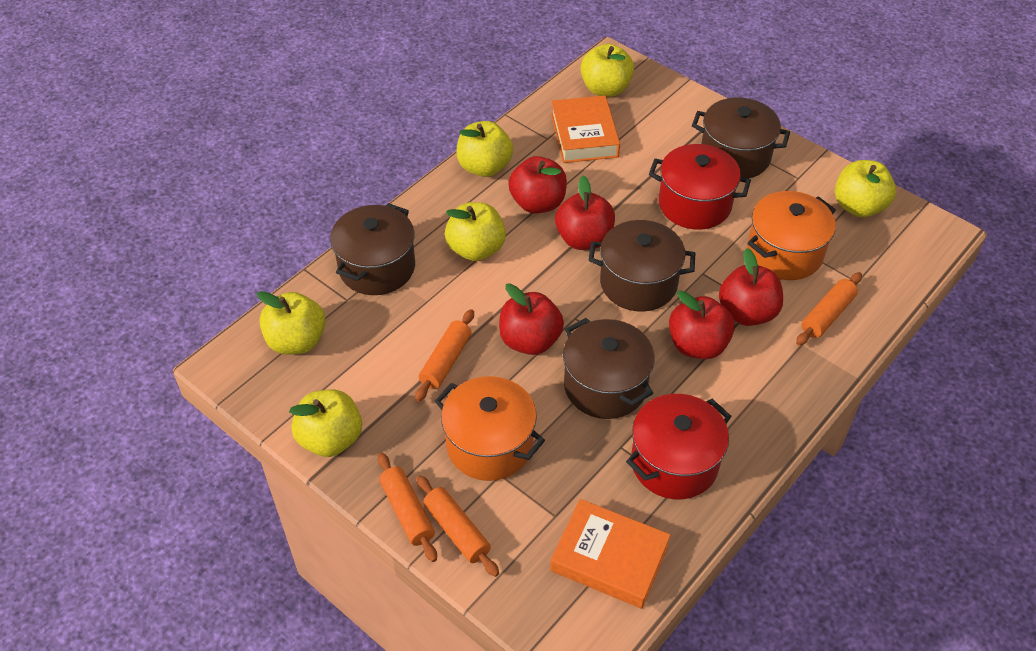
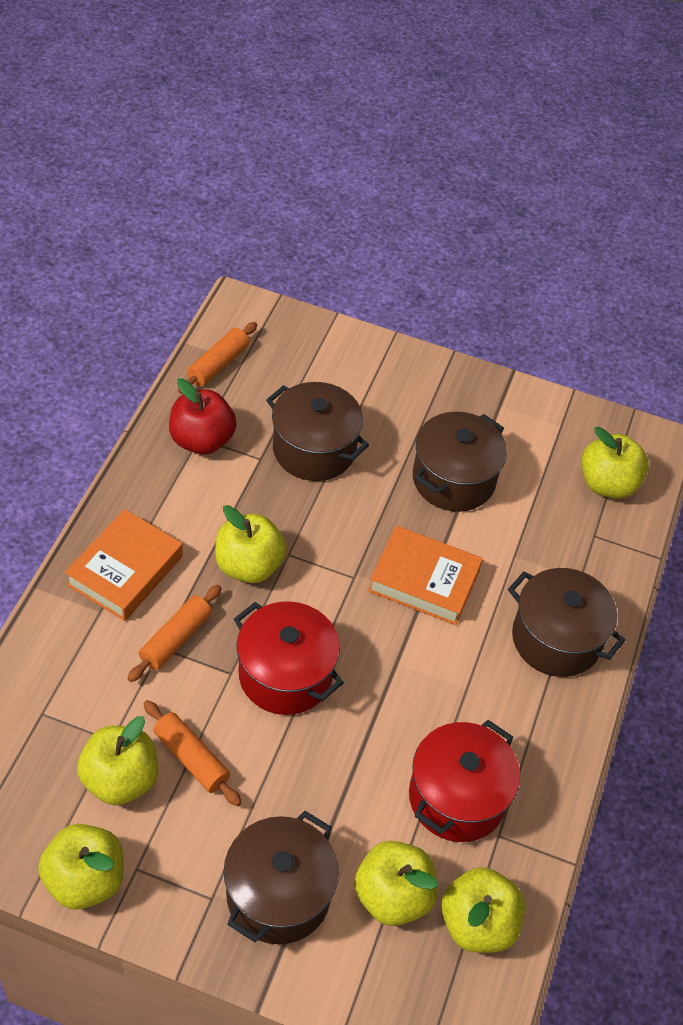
orange pot: [435,376,545,481] [747,191,836,280] = 2 -> none = 0
orange rolling pin: [378,452,437,562] [415,309,474,402] [416,475,499,577] [796,272,862,346] = 4 -> [127,585,222,682] [143,700,241,806] [178,322,257,394] = 3
red apple: [499,283,564,355] [508,156,567,214] [555,176,615,250] [669,290,735,359] [719,248,783,326] = 5 -> [169,379,236,455] = 1

